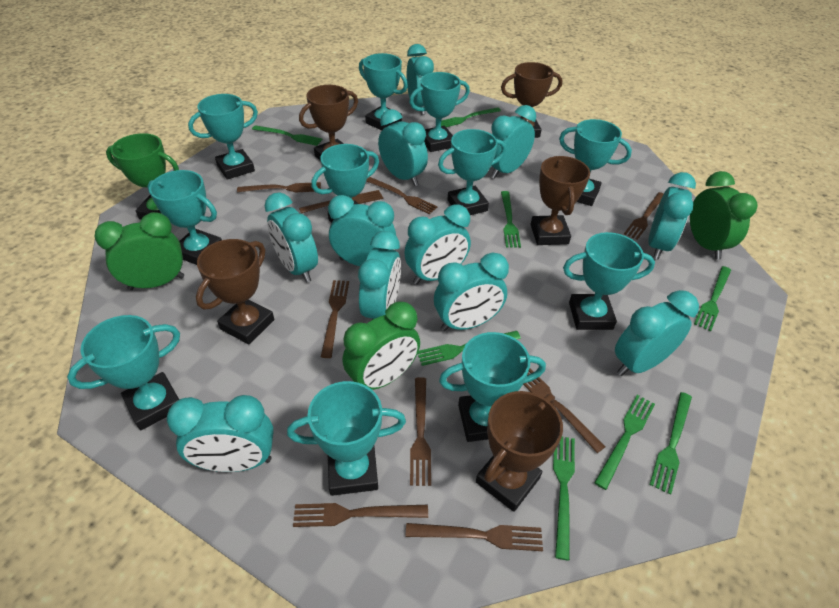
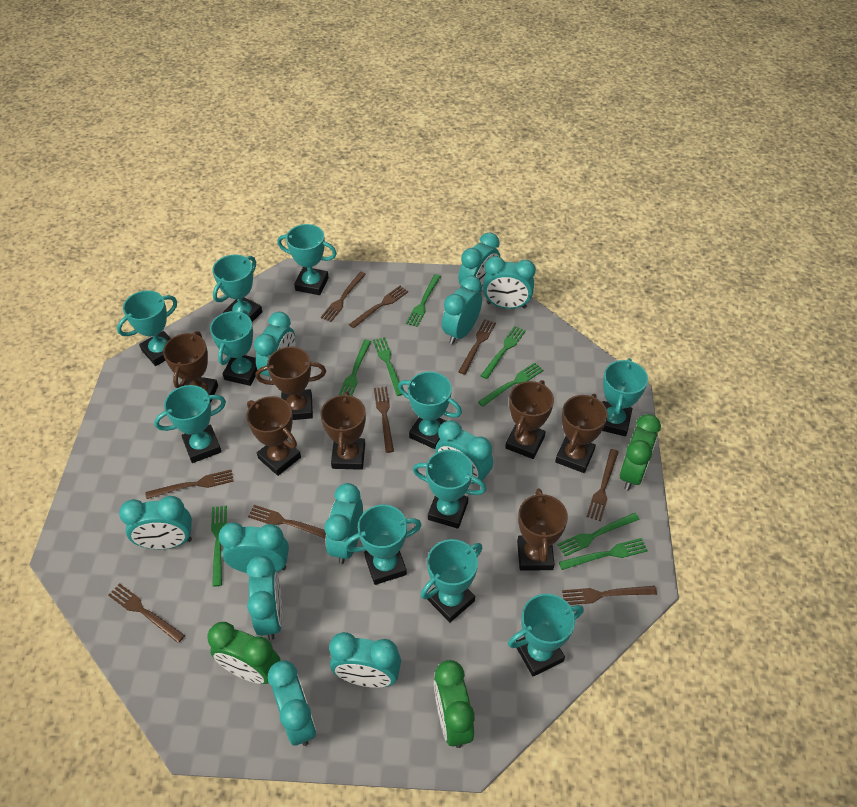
brown trophy: [196,239,274,344] [299,85,358,161] [476,391,563,512] [501,62,562,138] [531,156,590,245] = 5 -> [163,331,218,403] [246,396,301,476] [256,347,326,420] [321,391,366,470] [505,380,554,459] [517,488,568,571] [555,394,608,473] = 7
green trophy: [106,133,179,219] = 1 -> none = 0

